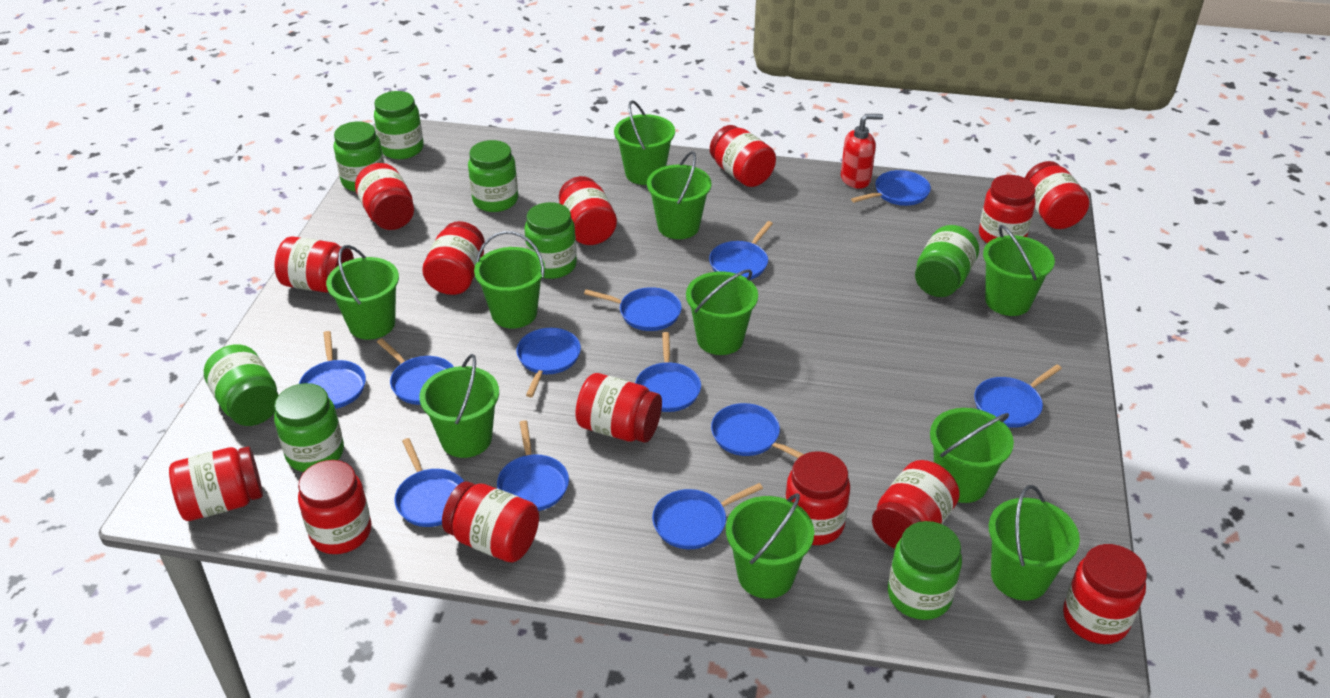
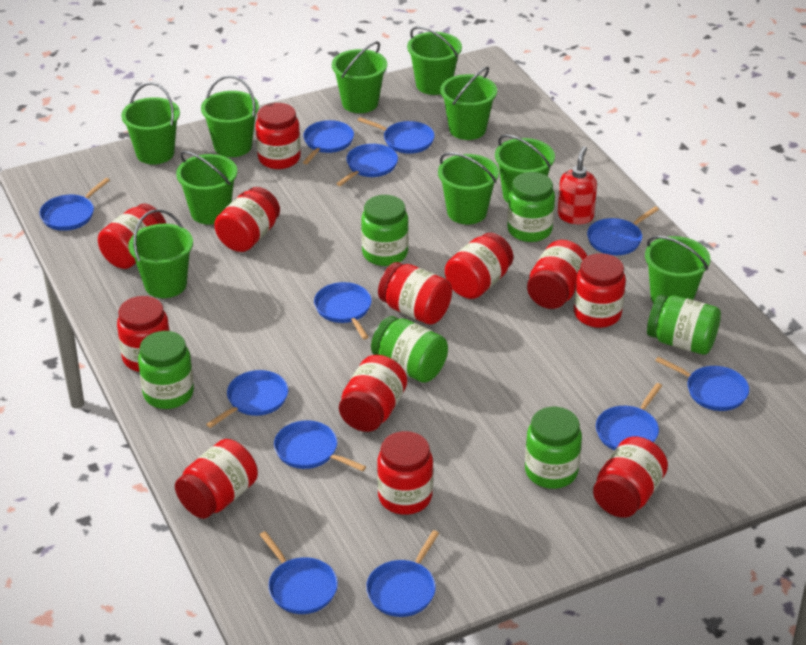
green jar: [204,344,278,426] [274,383,344,472] [334,121,384,192] [374,91,424,159] [468,140,518,212] [525,202,577,279] [888,521,962,620] [915,225,979,297] = 8 -> [138,331,194,409] [361,195,409,266] [371,316,448,383] [507,172,555,242] [525,407,582,489] [647,294,721,355] = 6
red jar: [169,447,263,521] [275,237,354,292] [298,460,371,554] [355,163,414,230] [422,221,485,295] [442,482,539,562] [559,176,617,245] [575,373,662,442] [710,125,776,187] [785,451,850,545] [872,460,960,549] [979,175,1036,243] [1025,161,1089,229] [1063,544,1147,644] = 14 -> [98,203,166,269] [117,296,170,372] [175,439,258,519] [214,187,280,252] [256,103,301,169] [339,355,407,432] [377,431,433,515] [378,262,452,325] [445,233,513,299] [527,240,587,309] [574,253,626,328] [593,436,668,518] = 12

